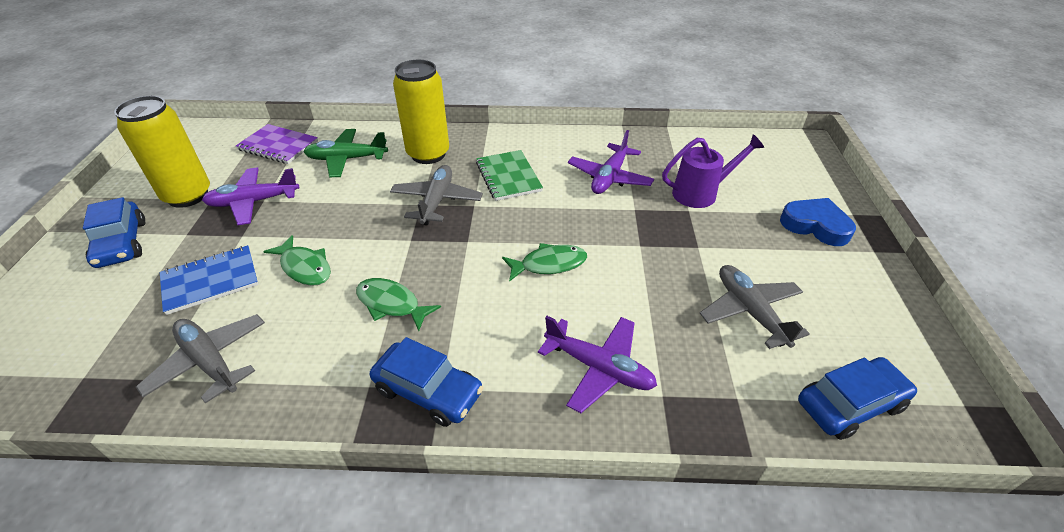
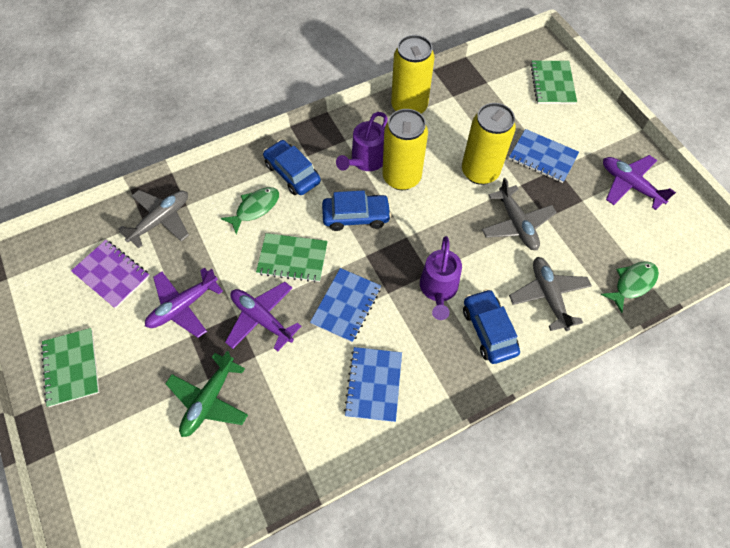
blue heart: [780,198,856,246] = 1 -> none = 0
blue notebook: [160,245,259,315] = 1 -> [310,268,381,343] [344,347,402,422] [509,129,579,183] = 3
green fish: [263,235,331,286] [356,278,441,331] [502,243,587,282] = 3 -> [221,187,279,234] [601,261,659,313] = 2
green notebook: [476,150,543,201] = 1 -> [41,328,99,407] [256,233,328,283] [530,61,577,104] = 3
purple watering can: [662,134,764,208] = 1 -> [336,112,388,171] [420,236,462,320] = 2
yellow can: [114,96,210,208] [393,60,449,164] = 2 -> [382,109,428,190] [391,35,435,114] [462,103,516,185] = 3

